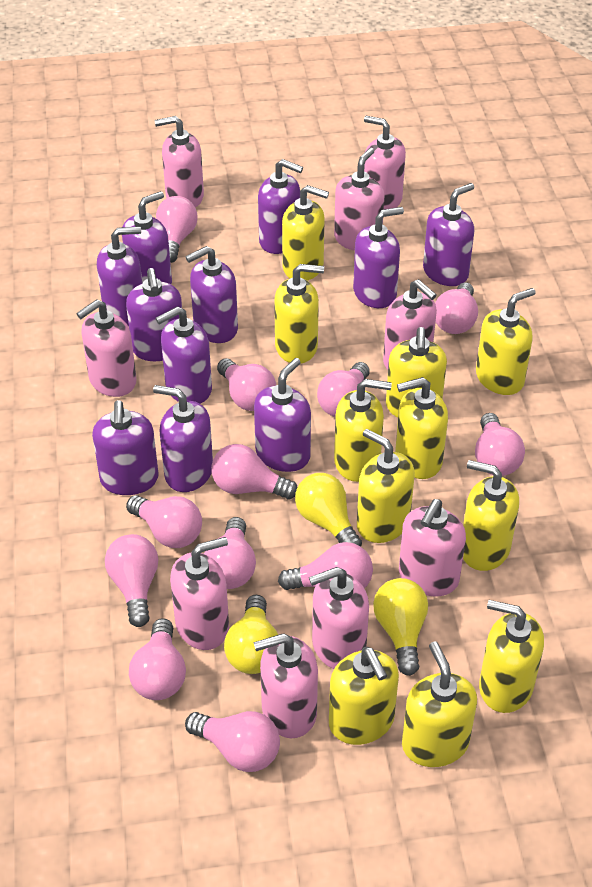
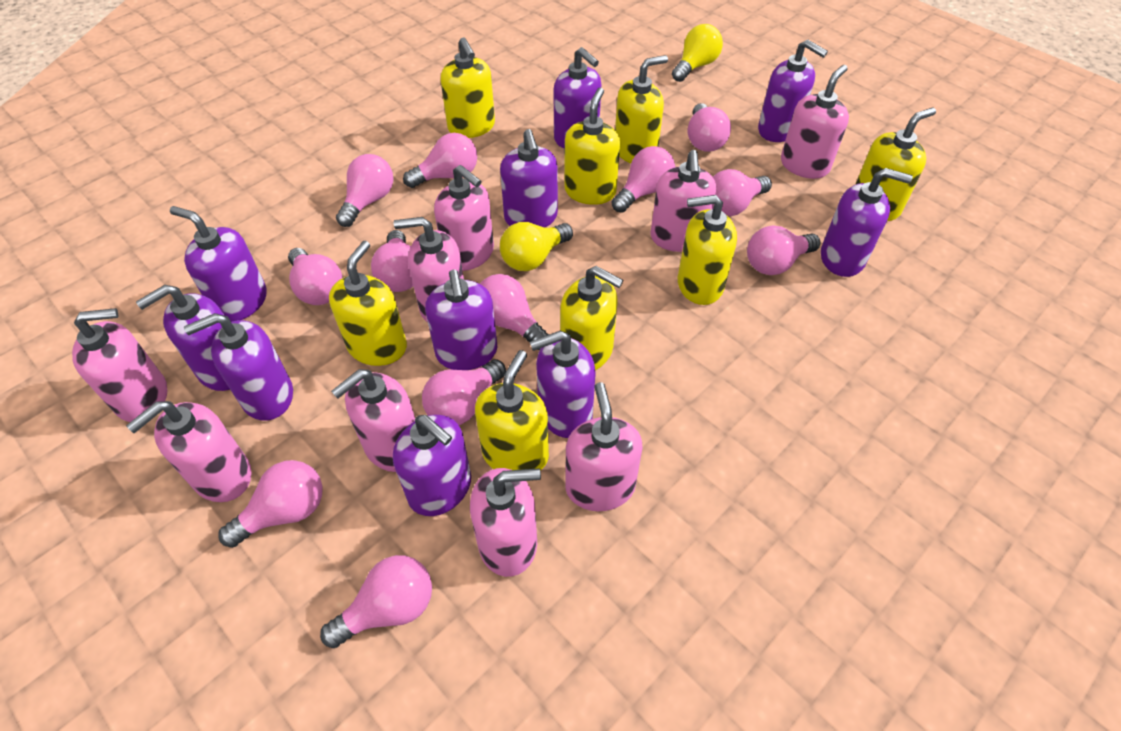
purple soap dispenser: [92,400,159,495] [97,226,142,327] [122,191,172,284] [126,268,182,361] [153,385,213,492] [155,306,212,404] [186,246,238,343] [254,358,311,472] [258,159,303,254] [353,207,404,308] [423,183,474,286] = 11 -> [136,285,230,391] [170,206,267,322] [184,313,293,421] [393,415,471,516] [425,270,497,370] [500,129,558,227] [530,330,596,438] [554,47,601,148] [758,40,828,142] [821,168,913,277] = 10
yellow light bulb: [224,595,278,674] [295,473,362,546] [373,578,428,676] = 3 -> [500,222,573,271] [672,24,723,82] = 2
yellow soap dispenser: [274,264,324,364] [282,185,329,280] [329,647,399,745] [334,379,392,482] [357,429,414,543] [386,327,447,417] [395,377,448,479] [402,641,477,767] [463,460,519,571] [476,288,536,395] [479,600,544,713] = 11 -> [329,241,407,366] [441,37,495,138] [475,350,549,471] [560,266,624,370] [564,88,620,205] [615,55,668,163] [678,195,737,305] [855,107,936,221] = 8

